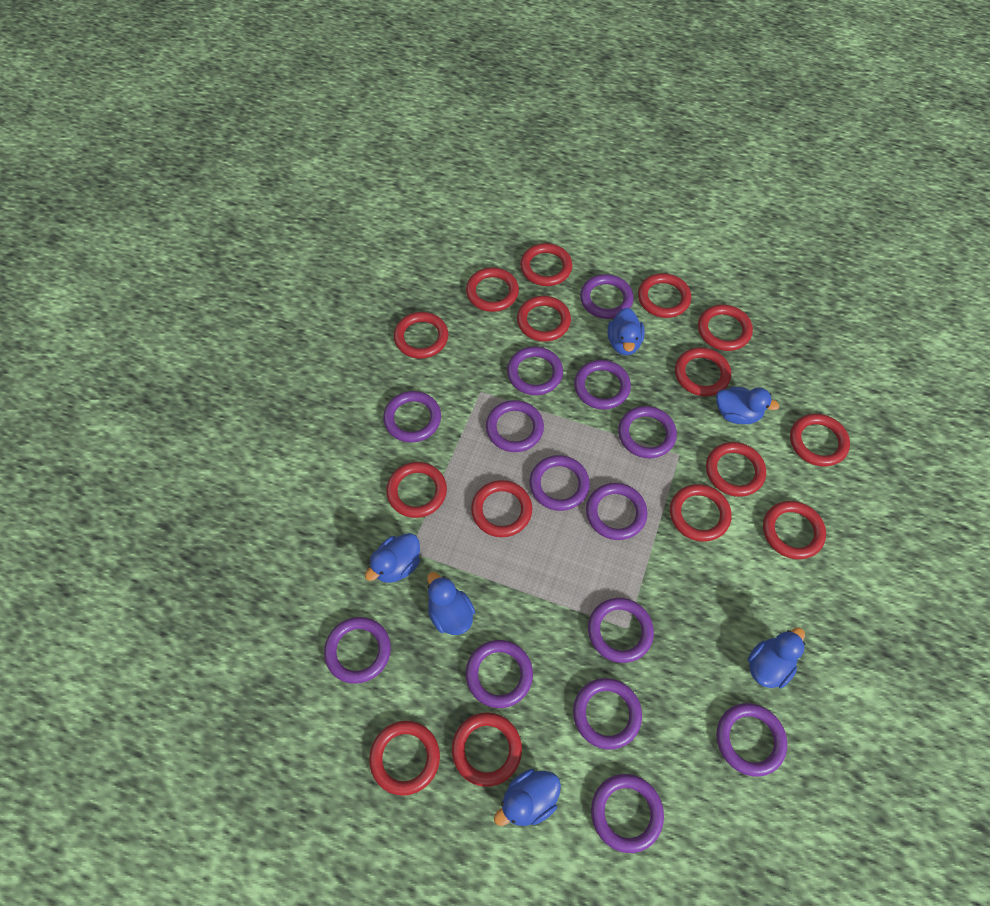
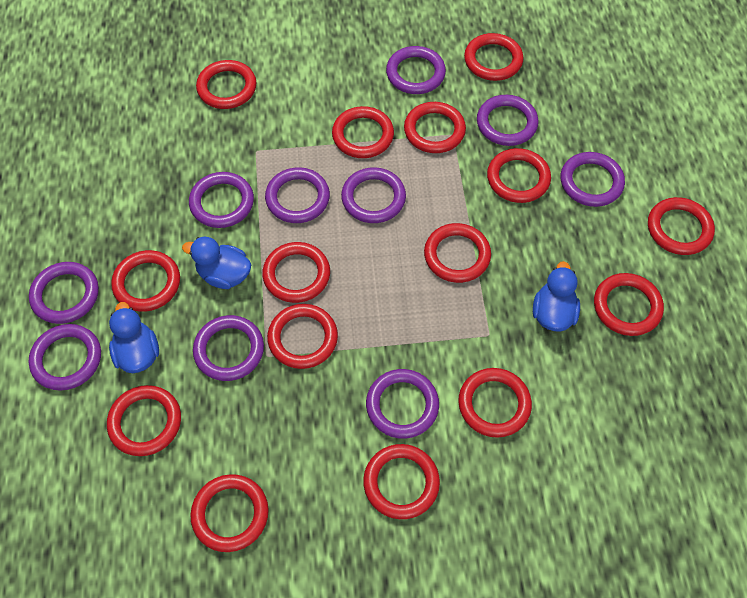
blue duck: [365,533,420,583] [427,572,475,635] [494,769,561,826] [608,308,645,355] [716,387,779,424] [748,627,805,688] = 6 -> [109,302,159,373] [182,237,251,289] [533,261,580,332] = 3
purple ring: [324,617,391,684] [383,391,441,443] [466,640,533,708] [486,400,544,452] [507,346,563,395] [530,455,590,511] [573,678,642,750] [574,360,631,410] [580,274,634,319] [586,483,647,540] [588,598,654,663] [591,774,664,853] [618,406,677,458] [717,703,787,777] = 14 -> [29,262,99,324] [29,324,101,391] [189,172,254,228] [193,315,264,381] [265,167,330,223] [341,167,406,223] [366,369,439,439] [386,46,446,94] [477,95,539,146] [561,152,625,207] = 10

